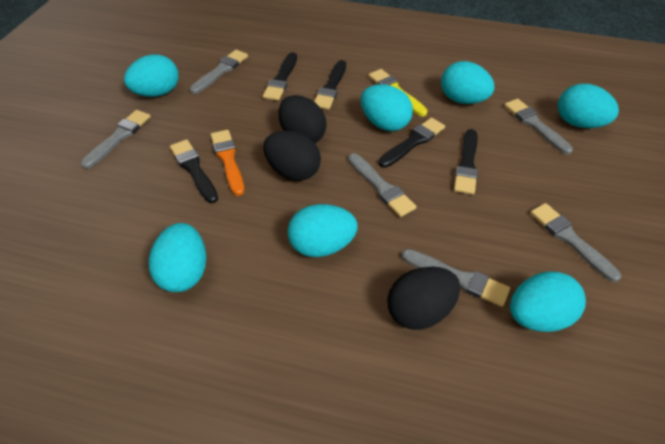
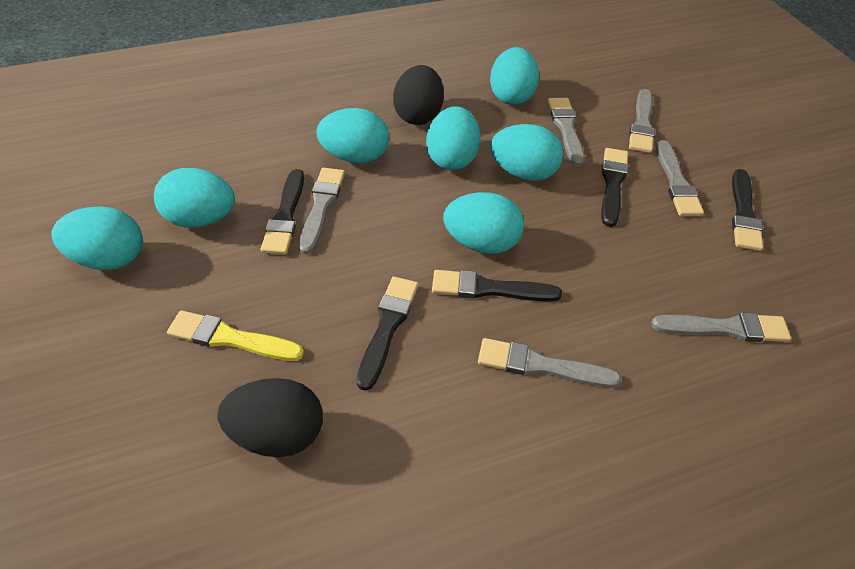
black egg: [263,131,321,181] [279,95,327,143] [387,266,460,330] = 3 -> [217,378,323,457] [393,65,444,125] = 2
orange brush: [211,130,244,196] = 1 -> none = 0

